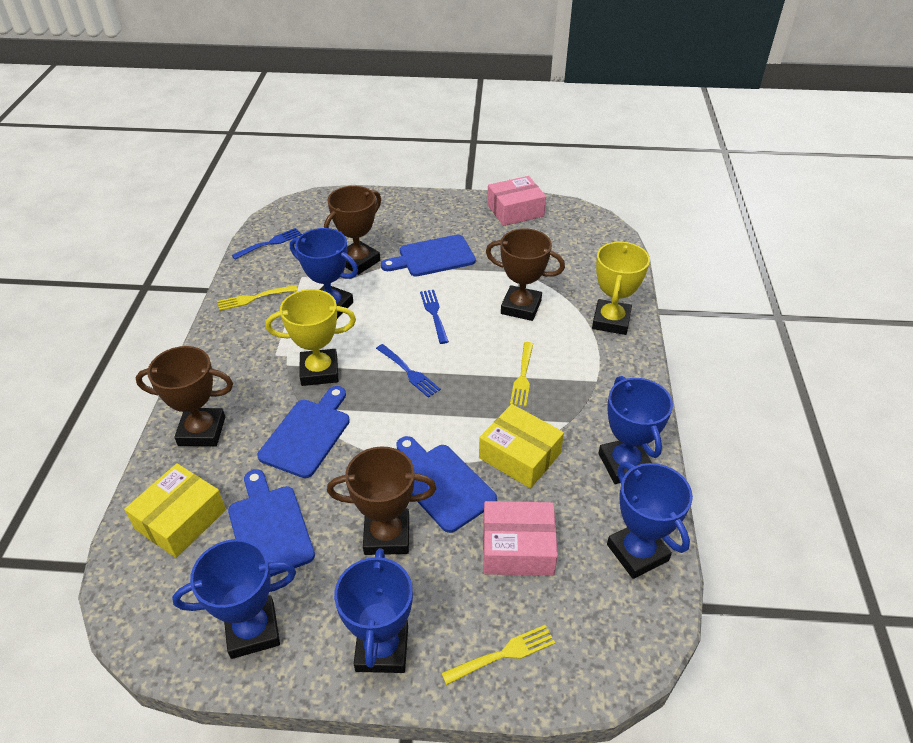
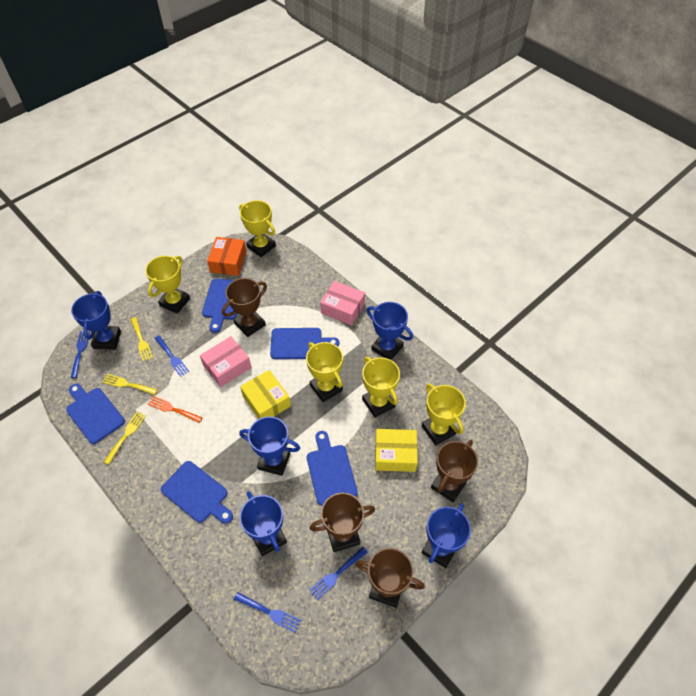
blue cutting board: [228,469,315,577] [257,386,350,478] [381,235,476,276] [396,436,497,533] = 4 -> [66,384,125,444] [161,461,233,524] [202,278,237,333] [270,328,339,359] [307,431,358,506] = 5
blue fork: [232,228,302,259] [376,344,441,398] [420,290,449,344] = 3 -> [70,331,90,378] [154,335,189,377] [234,592,301,633] [309,547,368,600] = 4
orange box: none = 0 -> [207,237,247,276] = 1
orange fork: none = 0 -> [148,396,202,423] = 1
yellow trophy: [266,289,356,386] [592,242,650,335] = 2 -> [145,256,190,314] [239,200,276,257] [306,342,343,402] [362,357,400,418] [422,384,466,445] = 5

